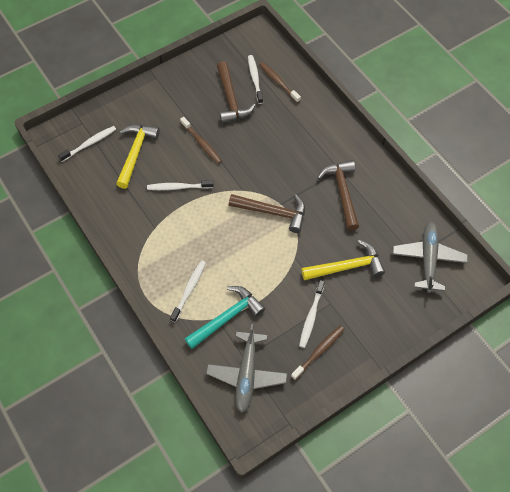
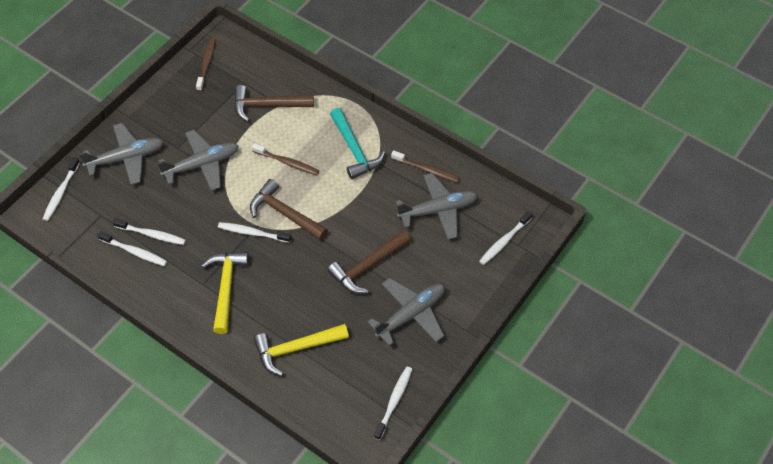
grey plane: [206,324,287,413] [392,222,468,293] = 2 -> [79,123,164,185] [157,130,239,191] [368,278,445,346] [396,173,478,240] = 4
white toothbrush: [58,126,116,162] [147,180,213,190] [170,260,206,323] [248,55,263,104] [299,280,325,348] = 5 -> [43,157,80,221] [97,231,167,266] [113,218,186,245] [218,222,291,243] [374,367,412,440] [479,211,533,265] = 6

